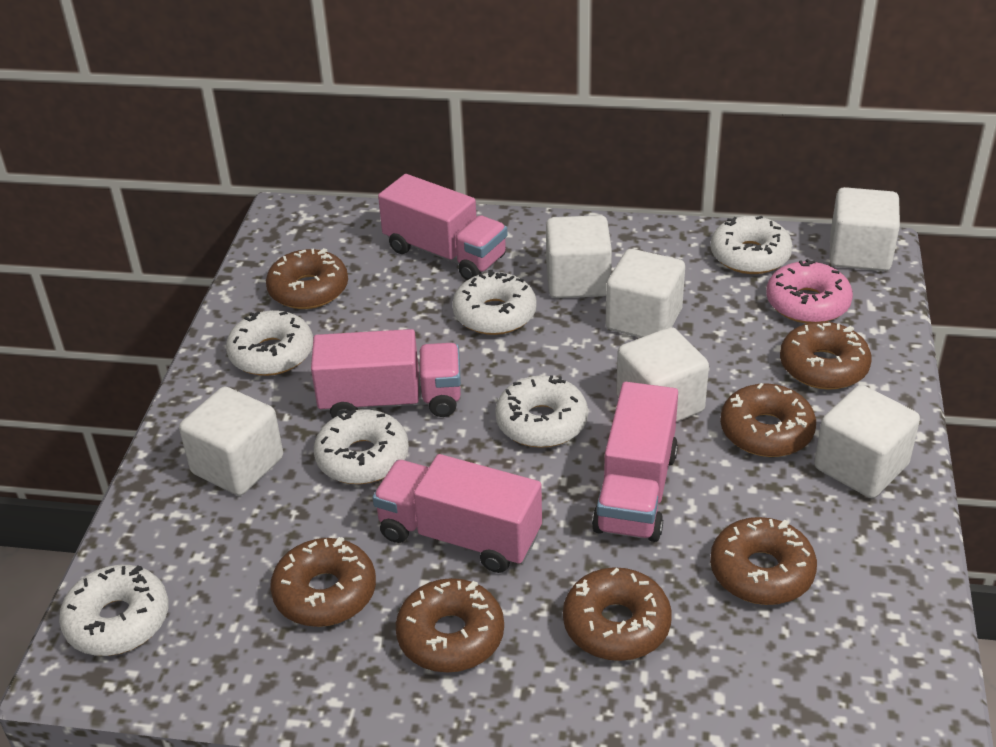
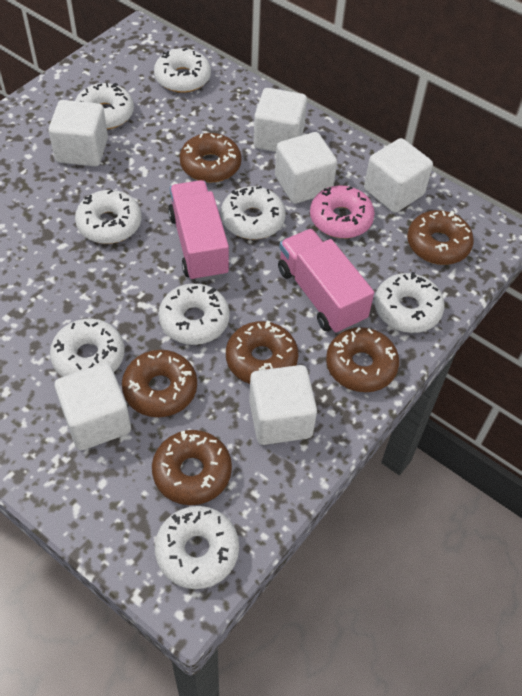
brown donut: [266,248,348,309] [270,537,376,627] [396,578,504,673] [563,567,672,661] [710,517,817,605] [720,383,816,457] [780,322,872,390] = 7 -> [122,350,197,417] [152,430,232,505] [180,133,242,182] [226,321,299,384] [326,327,399,392] [407,210,474,265] = 6
pink truck: [311,329,461,418] [372,454,542,573] [378,174,508,280] [592,382,678,542] = 4 -> [168,180,229,282] [278,229,374,334] = 2
white donut: [59,565,168,656] [226,310,313,376] [314,409,409,484] [452,270,537,335] [495,375,588,448] [711,216,793,274] = 6 -> [50,319,125,377] [75,83,134,129] [75,190,141,244] [154,48,211,93] [155,506,239,589] [158,283,230,345] [221,186,285,239] [374,272,445,333] = 8

